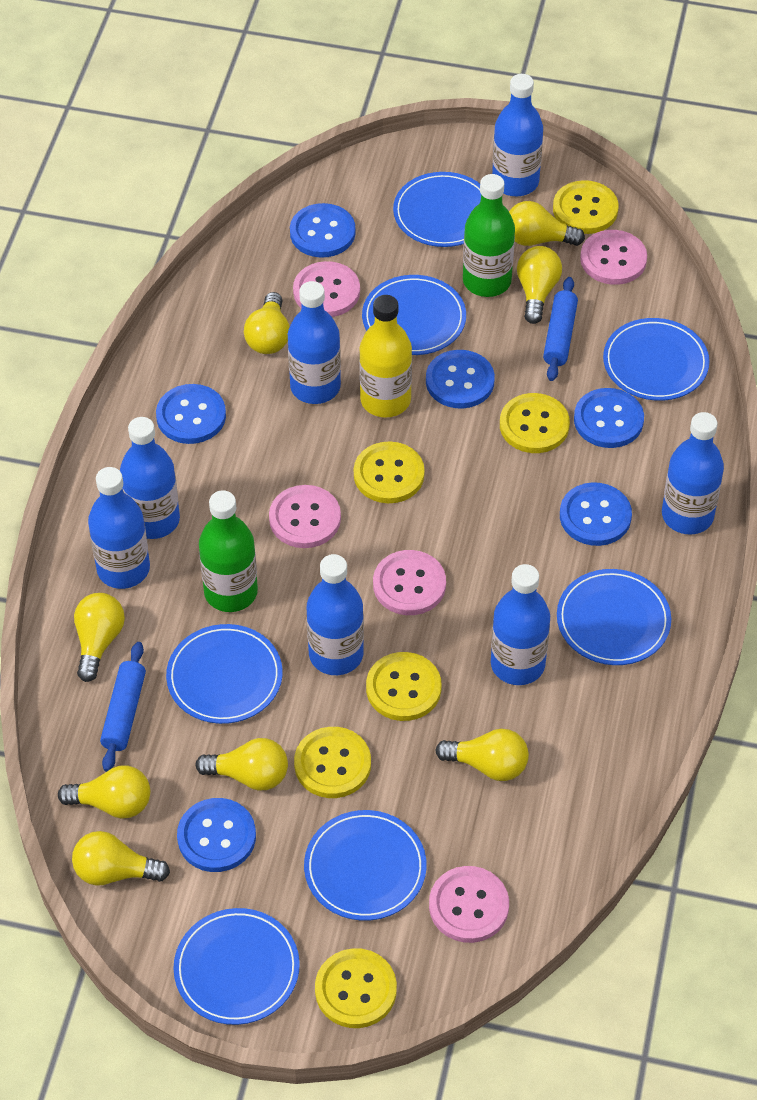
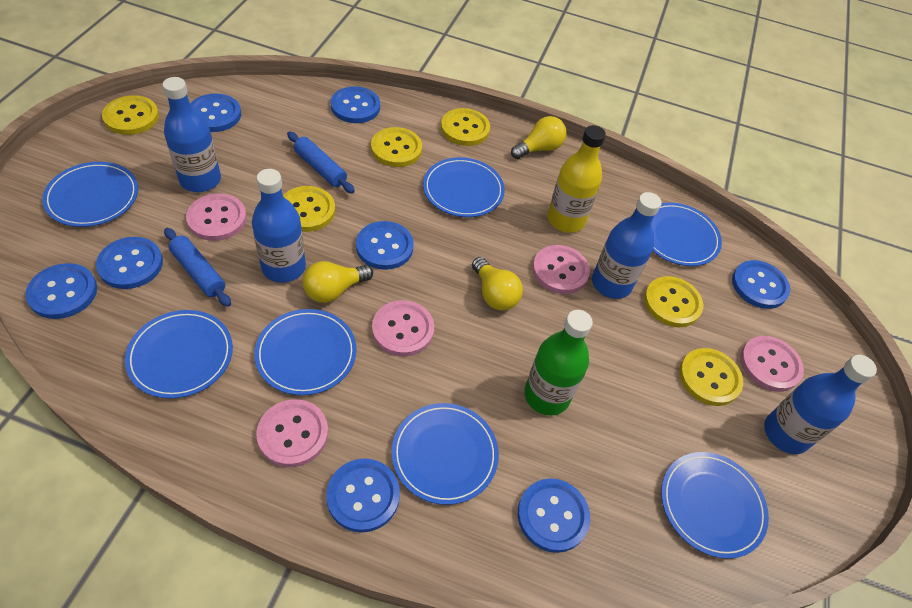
blue bottle: [88,467,150,589] [120,417,180,539] [288,281,341,404] [306,554,364,675] [491,564,550,685] [492,74,543,196] [662,412,724,534] = 7 -> [162,77,221,192] [252,169,306,283] [592,192,662,299] [764,355,877,454] = 4
blue button: [156,384,226,444] [177,798,256,872] [290,203,356,258] [426,350,495,409] [560,482,632,546] [574,388,644,448] = 6 -> [25,263,97,319] [96,237,163,289] [190,93,241,132] [326,458,400,533] [331,86,380,123] [356,221,414,270] [518,478,590,553] [732,260,790,309] = 8
green bottle: [199,490,258,612] [463,174,515,297] = 2 -> [524,310,593,416] = 1
yellow light bulb: [58,766,150,819] [72,831,170,885] [74,593,125,682] [195,738,288,791] [244,292,289,354] [435,729,529,781] [509,201,585,246] [517,246,562,324] = 8 -> [303,261,373,303] [472,257,523,311] [511,116,567,159] = 3

